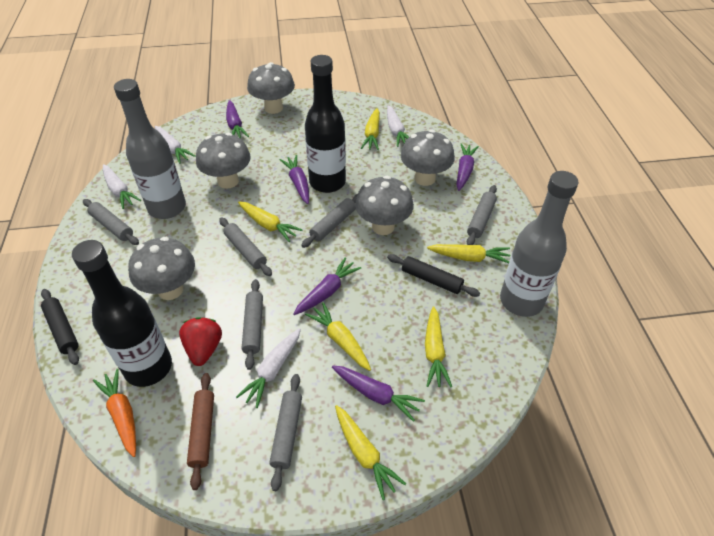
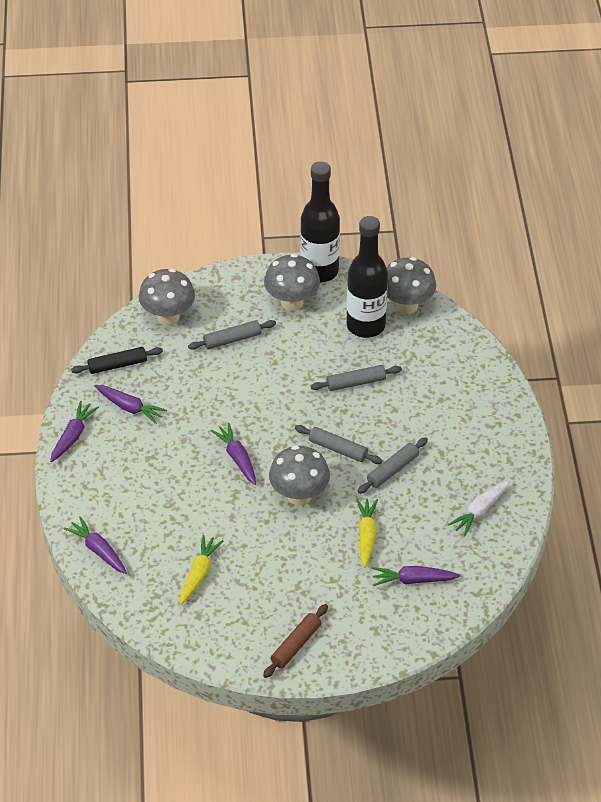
black rolling pin: [41,289,79,365] [387,254,480,297] = 2 -> [71,347,163,374] = 1
grey bottle: [114,79,186,219] [500,171,578,317] = 2 -> none = 0
grey mushroom: [128,237,195,300] [196,133,251,189] [247,62,295,114] [355,176,414,235] [401,130,455,186] = 5 -> [139,269,195,325] [264,254,320,311] [269,445,330,506] [386,257,436,314] = 4
grey rolling pin: [83,199,139,245] [219,217,272,276] [242,279,263,370] [269,374,302,491] [301,194,358,248] [467,185,497,245] = 6 -> [188,320,276,350] [295,425,382,464] [310,365,402,391] [358,437,428,494] = 4
orange carrot: [93,369,136,457] = 1 -> none = 0
red strawberry: [179,317,222,366] = 1 -> none = 0
white carrot: [103,164,141,209] [155,126,195,164] [236,328,301,408] [387,105,409,147] = 4 -> [448,480,510,536] = 1
yellow carrot: [238,201,302,242] [305,302,371,371] [335,405,406,500] [361,108,380,150] [425,306,452,387] [427,244,510,263] = 6 -> [180,535,223,605] [356,498,378,568] = 2

